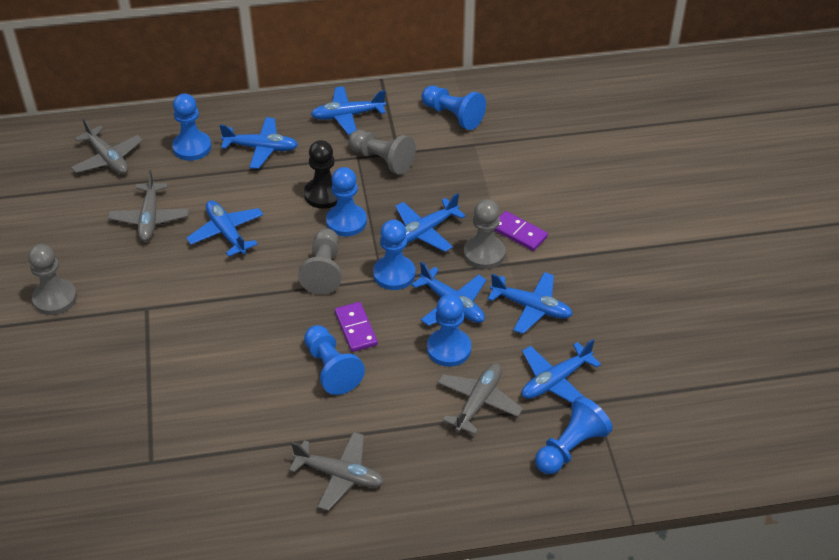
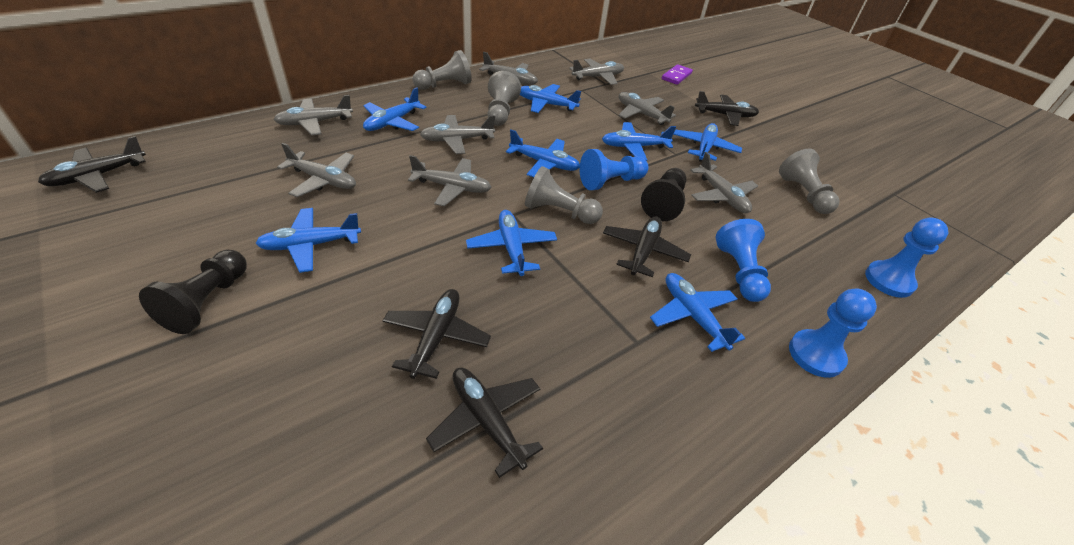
black pawn: [304,140,338,209] = 1 -> [139,250,247,334] [641,168,687,221] = 2
black plane: none = 0 -> [38,136,146,193] [383,289,491,379] [426,368,543,478] [603,216,691,277] [695,91,759,126] = 5
blue pawn: [172,94,211,161] [304,325,365,395] [326,167,367,236] [373,219,415,290] [421,86,486,130] [427,294,471,367] [535,396,613,474] = 7 -> [579,149,648,190] [715,219,771,302] [789,288,877,378] [865,217,948,298] = 4
blue plane: [186,200,263,257] [220,117,298,169] [311,86,386,135] [396,193,466,252] [412,261,486,326] [488,272,573,334] [522,339,601,403] = 7 -> [255,208,361,273] [363,87,427,131] [466,210,557,276] [506,130,580,177] [520,84,581,113] [602,122,676,161] [650,273,745,352] [673,123,742,161] = 8
grey plane: [71,118,143,174] [108,170,189,241] [289,432,384,511] [437,363,523,435] = 4 -> [274,95,353,135] [277,143,356,197] [408,155,492,206] [420,115,495,154] [479,52,538,85] [569,59,624,85] [619,92,676,125] [690,152,758,213] = 8
purple domino: [335,302,378,352] [494,211,548,251] = 2 -> [662,64,693,85] = 1

